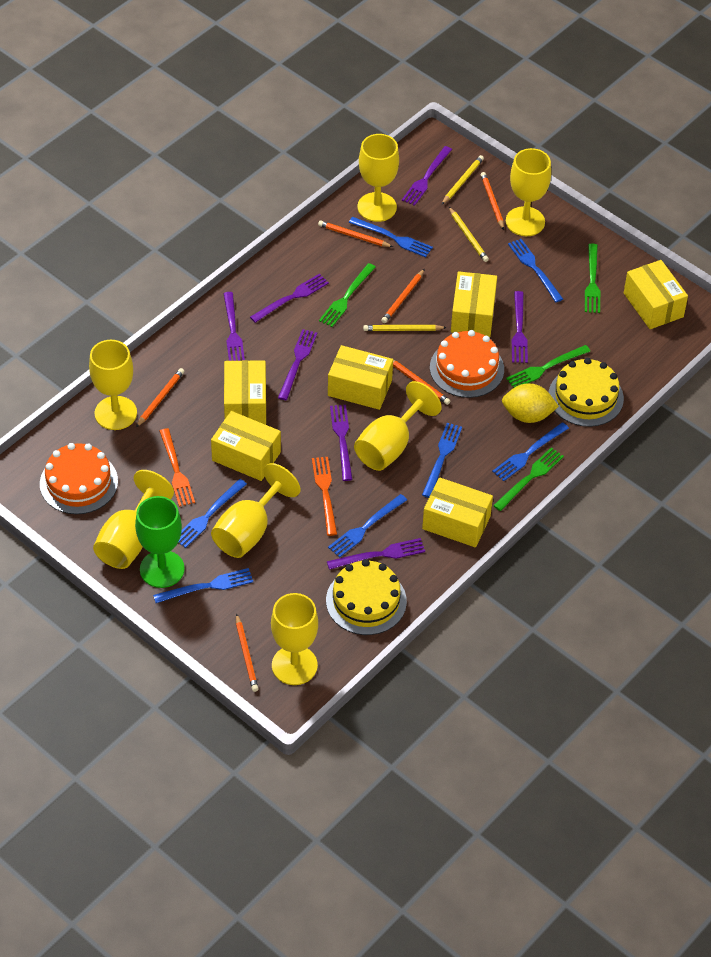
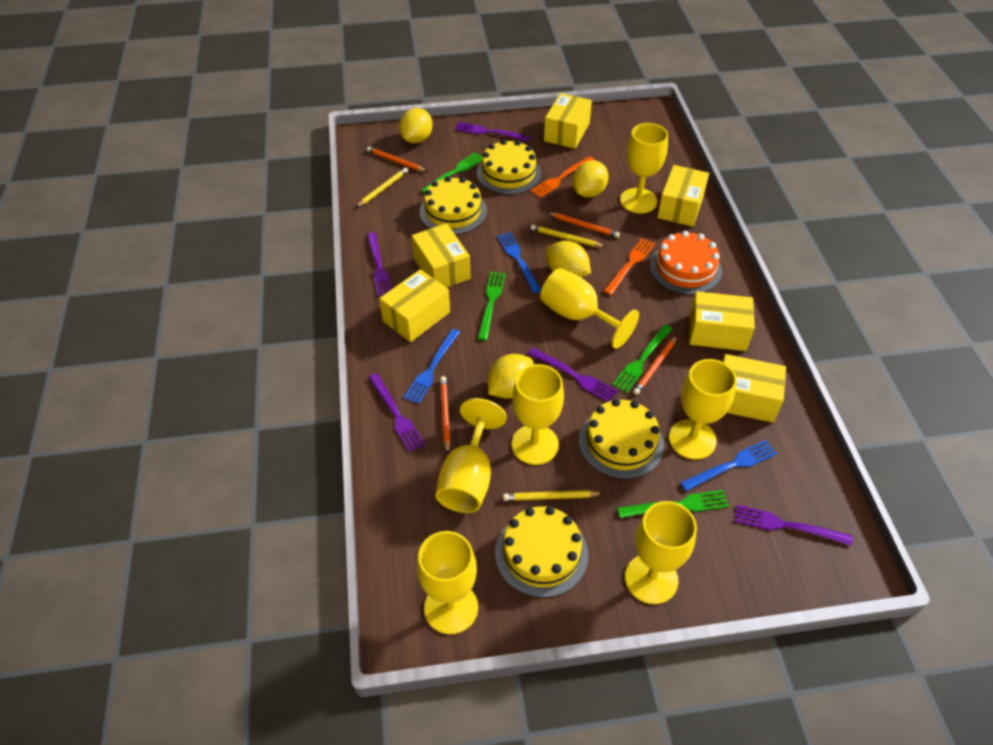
blue fork: [153,568,253,603] [178,479,247,548] [328,494,407,558] [349,217,433,257] [422,423,462,498] [492,422,569,481] [508,239,563,302] = 7 -> [404,329,460,404] [497,232,541,293] [680,440,777,491] = 3
green goblet: [135,496,185,588] = 1 -> none = 0
orange cake: [40,443,118,514] [430,330,504,398] = 2 -> [650,231,722,295] = 1
orange pencil: [136,368,184,427] [236,613,259,692] [318,220,393,247] [381,269,425,323] [393,360,450,405] [481,172,504,230] = 6 -> [367,147,427,172] [440,376,450,454] [547,212,620,238] [633,335,677,395] = 4
purple fork: [223,292,245,361] [250,274,329,323] [278,329,317,400] [327,538,425,570] [330,405,353,481] [402,146,452,206] [512,291,528,363] = 7 -> [367,232,392,297] [368,373,425,453] [455,122,530,142] [527,347,618,402] [734,505,853,546] = 5
yellow cake: [326,559,407,635] [549,358,624,427] = 2 -> [420,176,487,234] [477,139,541,194] [495,506,588,598] [579,399,664,479] = 4
yellow lemon: [502,383,559,423] = 1 -> [399,108,433,143] [488,354,534,399] [546,241,591,278] [572,160,609,197] = 4

